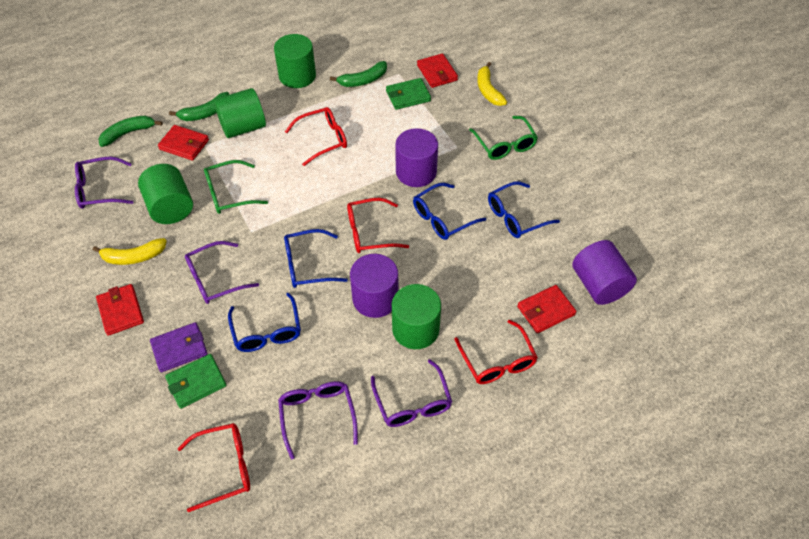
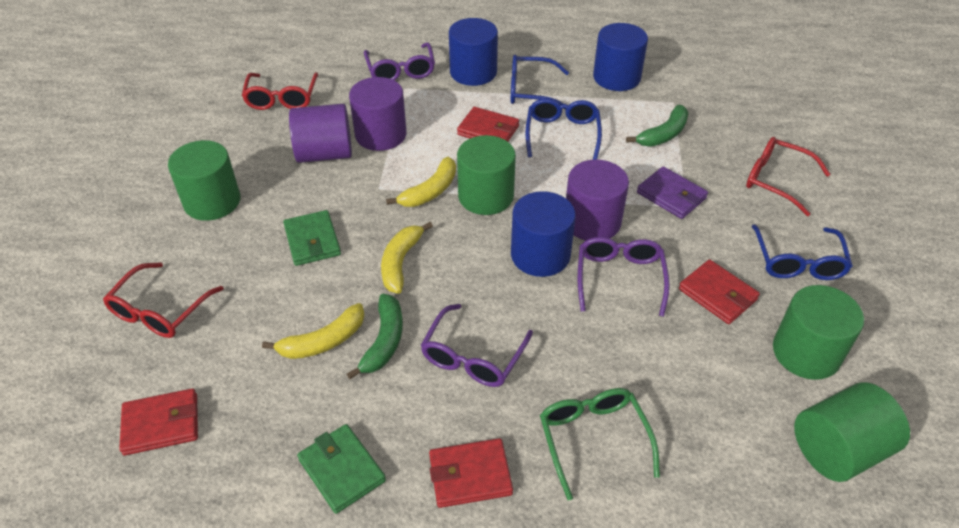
blue cylinder: none = 0 -> [449,18,498,86] [511,191,576,277] [593,23,648,91] = 3
blue glasses: [228,293,301,352] [284,229,348,288] [413,183,486,240] [488,181,560,238] = 4 -> [511,55,569,110] [526,99,602,160] [752,224,853,280] = 3
green banana: [98,116,163,147] [169,92,229,121] [330,61,387,87] = 3 -> [347,294,403,379] [626,105,689,146] = 2
green glasses: [204,160,268,214] [469,116,538,160] = 2 -> [540,388,660,500] = 1
purple glasses: [75,157,133,209] [185,241,259,304] [278,381,358,460] [371,359,452,427] = 4 -> [364,42,435,80] [420,304,533,387] [578,237,670,316] = 3
red glasses: [178,423,250,512] [285,107,347,166] [347,198,409,253] [454,320,538,384] = 4 -> [103,262,224,338] [242,73,318,110] [746,137,831,216] = 3
yellow banana: [93,238,167,265] [477,62,507,106] = 2 -> [262,303,365,359] [381,222,433,294] [386,157,456,207] = 3

